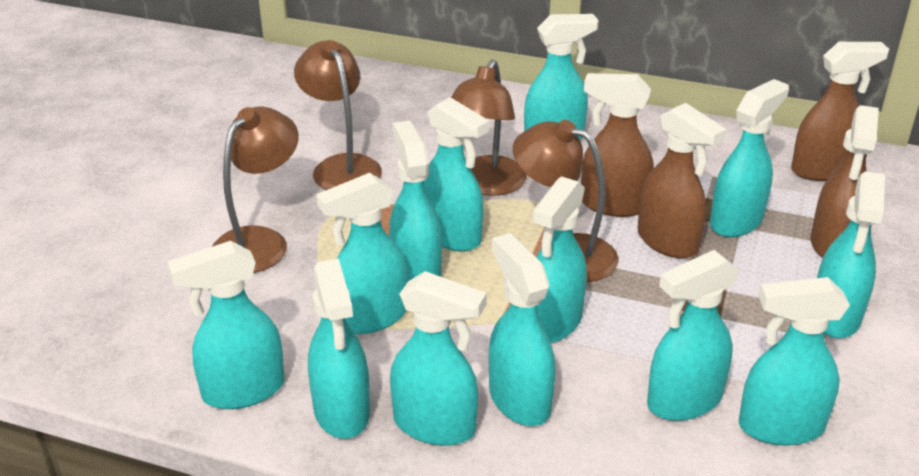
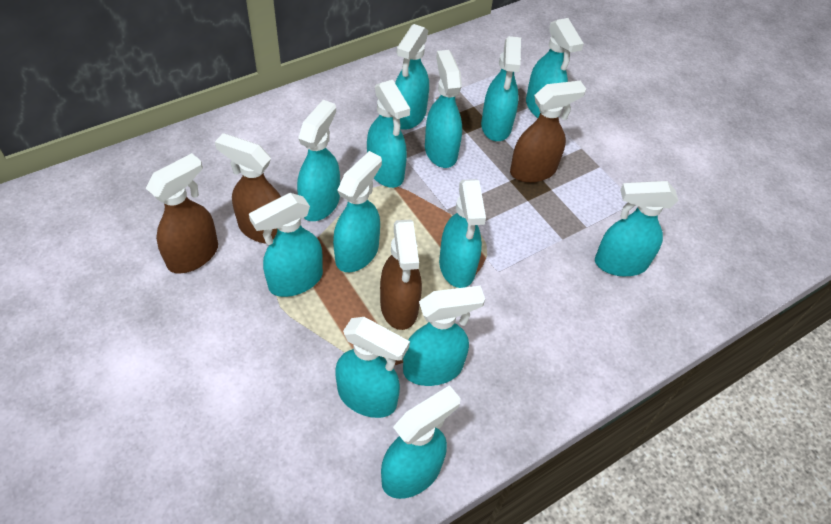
brown lamp: [212,106,299,273] [294,40,382,190] [451,59,527,196] [513,120,619,282] = 4 -> none = 0

